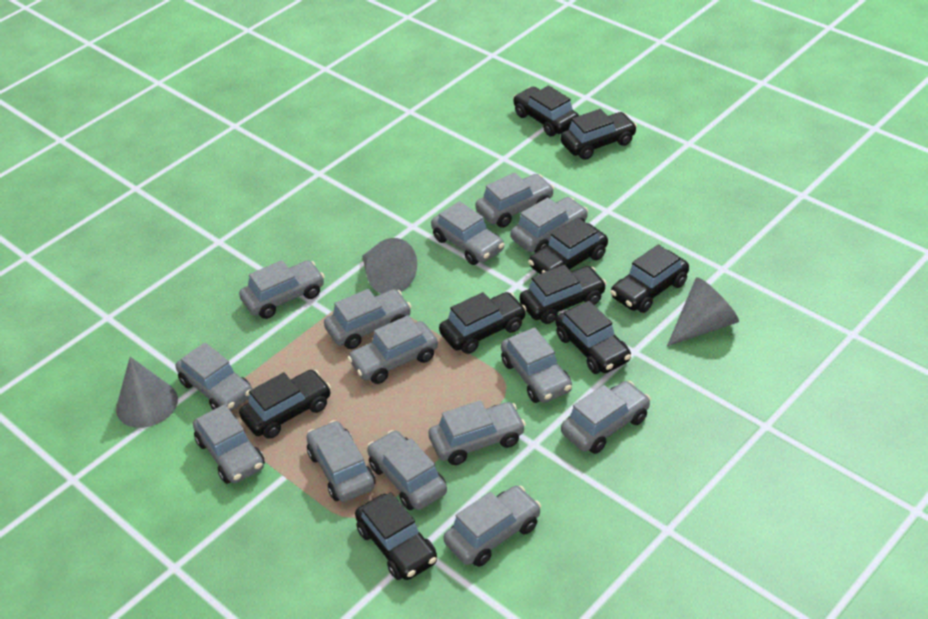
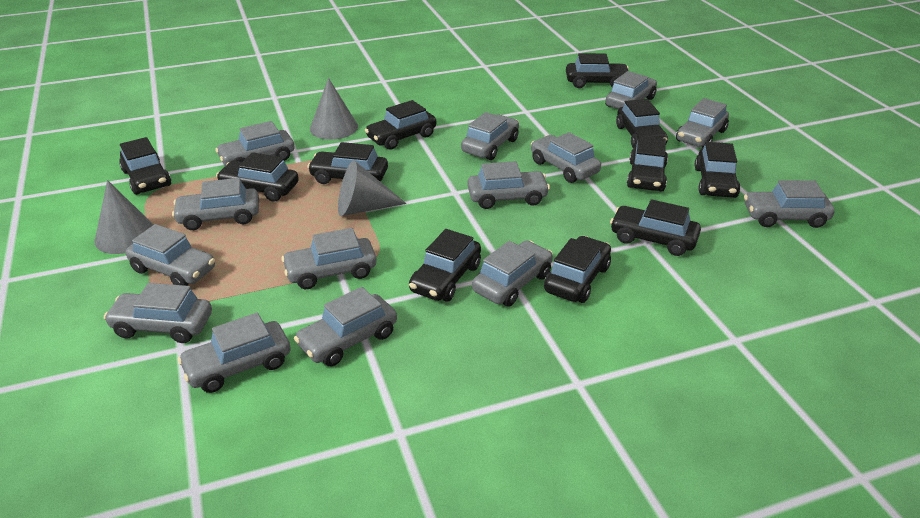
black car: [239,370,331,439] [355,492,437,580] [439,292,527,354] [513,85,579,137] [519,264,607,324] [528,218,608,274] [555,301,631,374] [560,109,637,160] [610,245,689,313] = 9 -> [119,137,171,195] [216,152,299,202] [307,142,388,184] [365,100,436,150] [409,229,481,302] [544,236,611,303] [566,53,629,88] [610,199,701,256] [616,99,668,148] [627,136,668,192] [695,142,740,198] = 11

